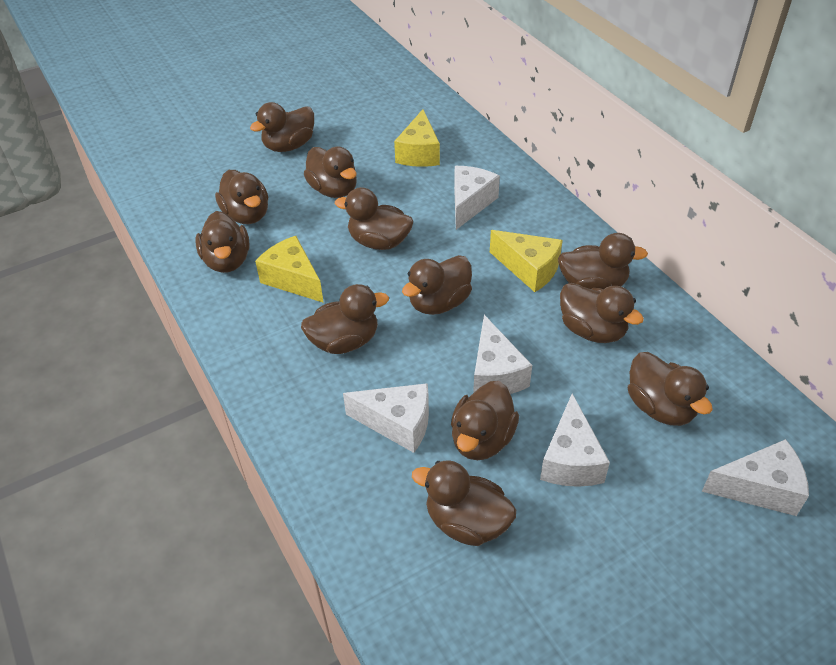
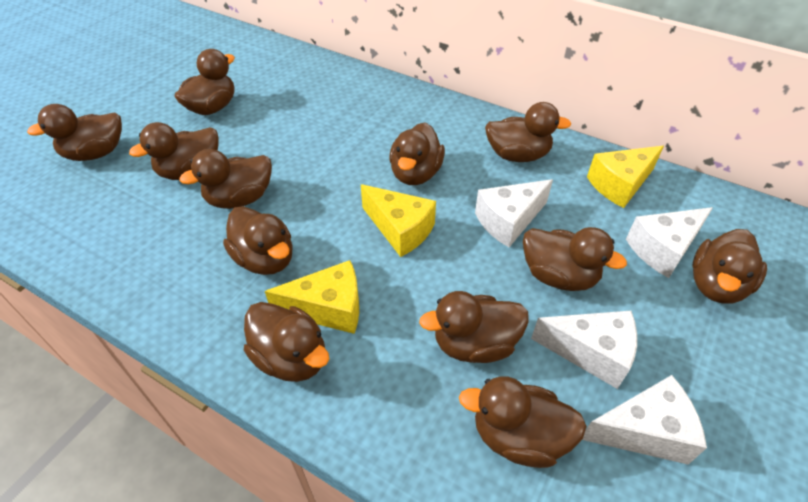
white cheese: [343,383,429,453] [454,166,500,230] [473,315,532,394] [540,394,610,487] [702,439,809,516] = 5 -> [475,179,553,247] [531,311,637,389] [582,375,707,465] [626,207,713,278] = 4

